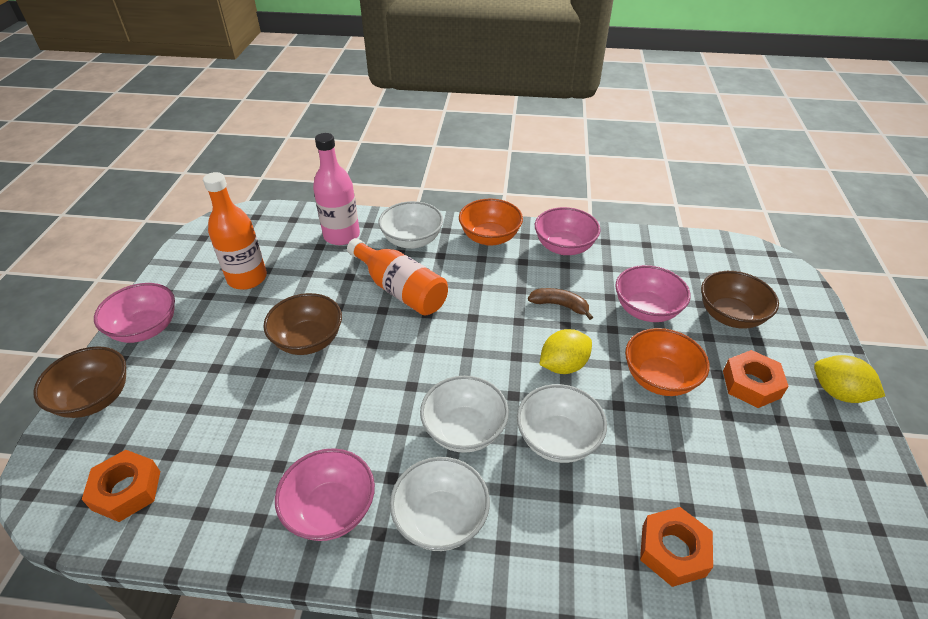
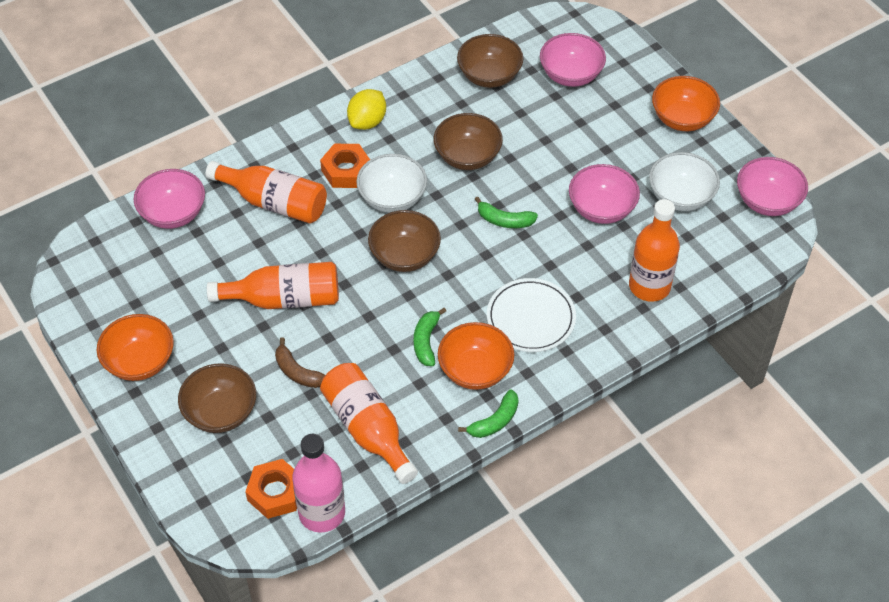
brown bowl: [33,346,126,418] [263,293,342,355] [701,271,779,329] = 3 -> [178,363,256,433] [368,210,441,272] [434,113,503,170] [457,34,523,88] = 4
green banana: none = 0 -> [414,308,446,366] [458,389,519,438] [475,196,538,228] = 3
orange bottle: [203,172,267,290] [347,238,448,315] = 2 -> [206,161,327,224] [207,262,339,309] [320,363,418,484] [629,199,680,302] = 4
orange bowl: [459,199,523,246] [625,328,710,396] = 2 -> [97,314,174,381] [438,322,514,390] [652,76,720,131] = 3
orange nut: [82,450,160,522] [640,507,713,587] [723,350,789,408] = 3 -> [245,459,297,519] [320,144,370,188] = 2
white bowl: [378,201,443,249] [390,457,490,551] [420,376,509,453] [517,384,607,463] = 4 -> [356,154,427,213] [649,152,720,211] = 2
white plate: none = 0 -> [487,278,576,352] = 1
yellow lemon: [539,329,592,374] [814,355,885,403] = 2 -> [347,89,386,130] = 1

